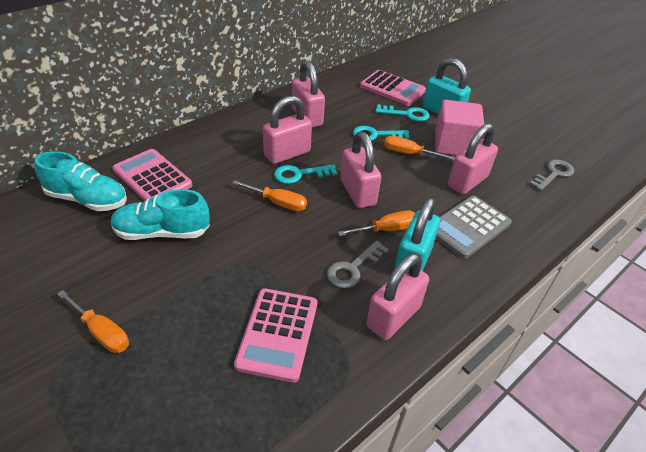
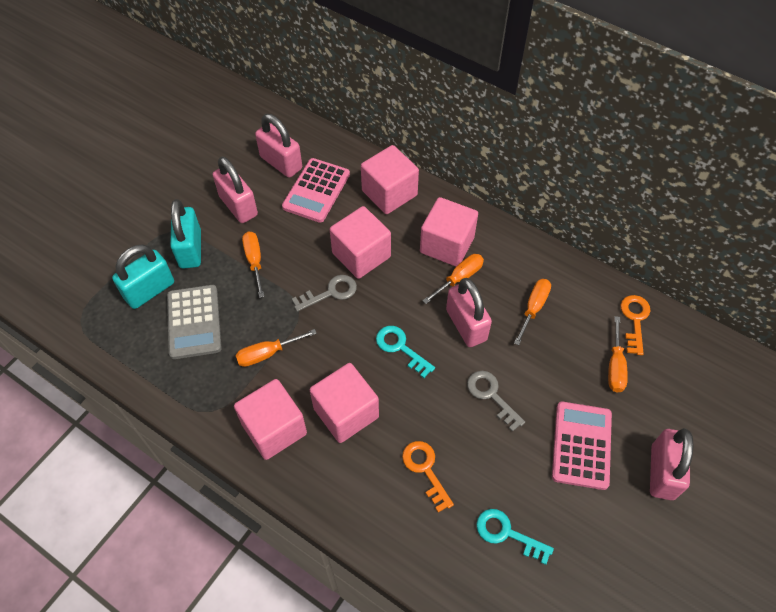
orange key: none = 0 -> [402,441,454,512] [621,295,650,355] = 2
orange screwdriver: [57,290,129,353] [232,180,307,211] [338,210,415,236] [384,136,455,160] = 4 -> [235,329,317,367] [242,231,265,298] [422,254,484,304] [514,279,551,345] [608,316,628,392] = 5
pink calculator: [113,149,192,201] [234,288,317,383] [360,70,426,106] = 3 -> [282,158,350,223] [552,402,612,490] = 2
pink cube: [435,100,484,156] = 1 -> [234,379,307,460] [310,363,379,443] [330,206,391,279] [361,145,419,214] [420,197,478,266] = 5
pink padlock: [263,96,312,164] [292,60,325,128] [340,131,381,208] [366,253,429,340] [448,123,498,194] = 5 -> [213,157,258,223] [255,114,302,178] [446,278,492,347] [650,428,693,500] = 4
turquoise key: [274,164,337,184] [353,126,410,141] [376,104,430,121] = 3 -> [376,326,435,378] [476,509,554,565] = 2
turquoise shoe: [35,151,127,211] [111,189,210,240] = 2 -> none = 0

